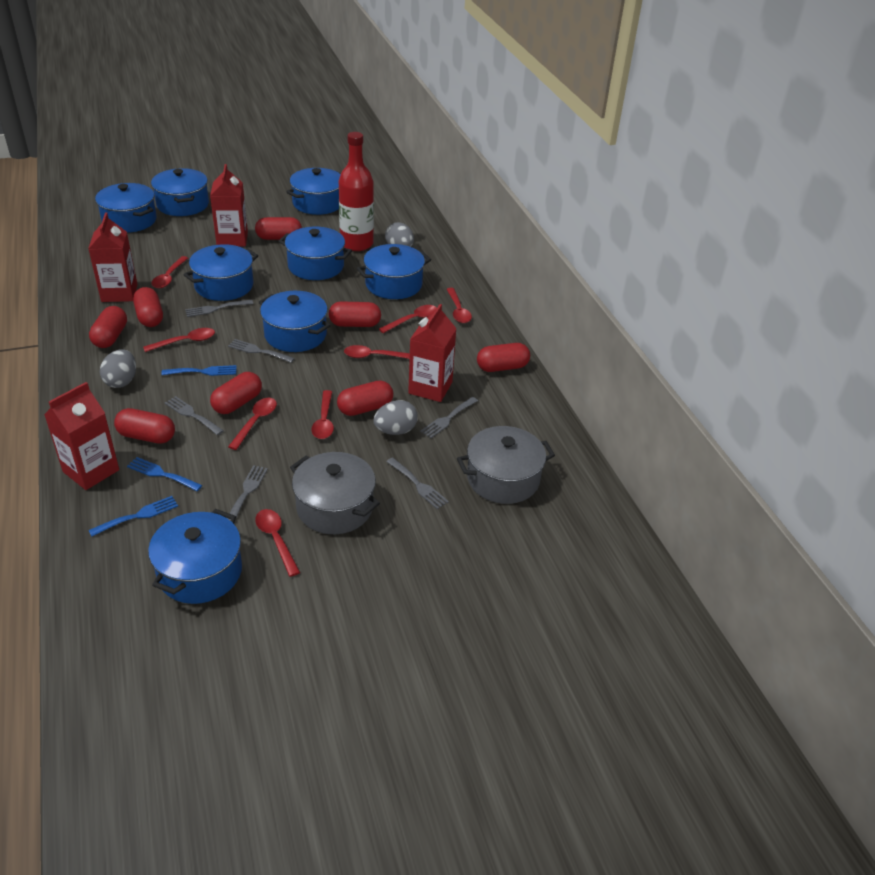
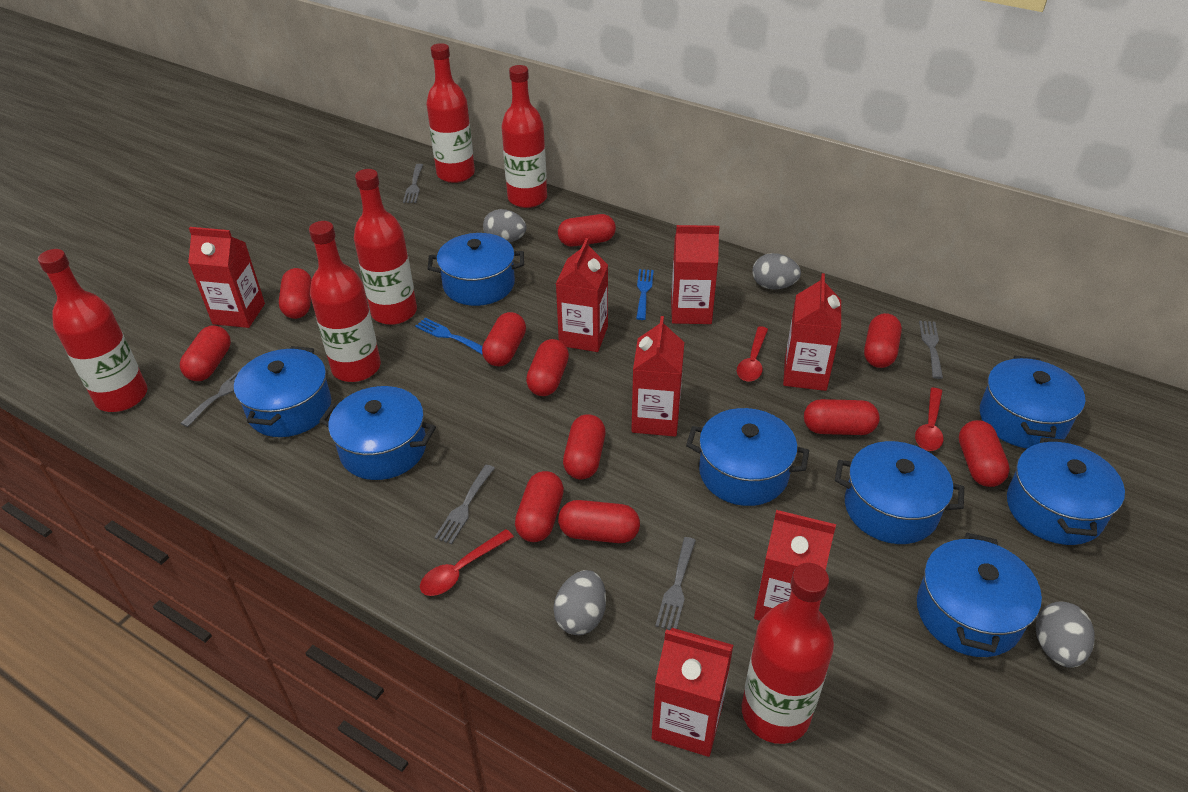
blue fork: [88,496,178,537] [127,457,202,491] [161,365,237,376] = 3 -> [415,318,483,355] [636,269,654,320] = 2
grey egg: [100,349,136,388] [373,400,418,435] [385,222,414,247] = 3 -> [483,209,527,243] [553,570,606,635] [752,253,801,290] [1036,601,1095,668] = 4
grey fork: [165,396,224,435] [185,300,253,317] [227,465,268,521] [228,339,295,363] [386,458,449,509] [420,397,478,438] = 6 -> [180,367,243,427] [403,164,423,203] [434,465,495,544] [655,537,696,630] [919,321,943,379] = 5
grey pot: [290,452,380,534] [457,426,555,504] = 2 -> none = 0
red bottle: [339,132,374,251] = 1 -> [38,249,147,412] [309,221,381,382] [354,169,417,325] [426,43,475,183] [501,65,547,208] [742,563,834,744] = 6
red capsule: [89,306,127,348] [114,408,175,444] [133,287,163,327] [210,372,262,414] [255,217,302,240] [329,301,381,327] [337,380,393,416] [477,343,530,372] = 8 -> [180,325,231,381] [279,268,312,319] [482,312,526,366] [515,471,564,542] [526,339,569,396] [558,214,616,247] [558,500,640,543] [563,414,606,479] [804,399,880,435] [864,313,902,368] [959,420,1010,487] = 11
red carton: [44,382,119,490] [88,212,137,302] [210,164,248,247] [408,304,457,402] = 4 -> [188,227,265,328] [556,238,608,352] [631,316,684,437] [652,628,733,757] [671,225,720,324] [754,510,836,621] [783,273,841,391] = 7
red spoon: [143,328,215,352] [151,256,188,288] [228,398,277,450] [255,509,300,577] [311,390,334,439] [344,345,410,359] [379,305,437,333] [447,288,472,323] = 8 -> [420,529,514,596] [737,326,768,382] [915,388,943,451] = 3

